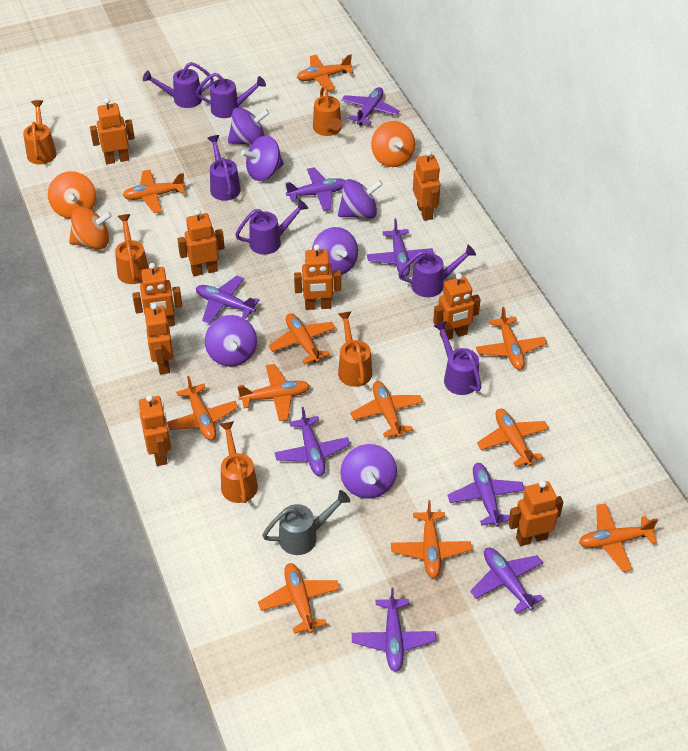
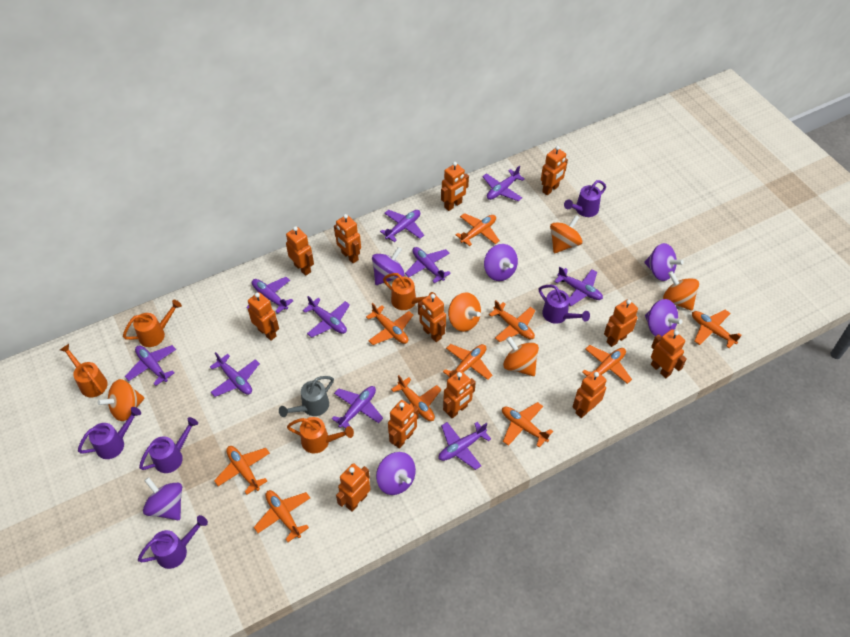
orange plane: [123,170,185,213] [167,376,238,440] [237,364,310,421] [258,563,340,634] [268,313,336,364] [297,54,353,91] [351,381,423,438] [391,500,472,578] [476,307,547,370] [477,409,549,467] [579,503,658,572] = 11 -> [214,446,270,495] [254,490,310,542] [366,303,413,345] [391,375,441,421] [443,344,493,380] [456,213,500,246] [489,300,536,342] [502,402,553,448] [582,345,632,384] [692,310,742,348] = 10
orange robot: [90,98,135,164] [132,263,182,326] [139,395,171,466] [144,303,174,374] [177,209,225,276] [294,245,341,310] [413,150,440,221] [433,273,481,340] [508,480,564,546] = 9 -> [248,292,279,341] [286,226,314,276] [334,214,361,263] [336,463,370,511] [388,400,419,449] [418,293,446,342] [441,162,469,211] [443,370,476,418] [541,146,568,195] [573,370,607,418] [604,299,638,347] [651,329,687,378] = 12
orange spinning top: [48,171,96,219] [69,207,112,250] [371,121,415,167] = 3 -> [97,379,144,421] [448,292,481,332] [503,336,539,376] [550,215,582,253] [663,271,699,311] = 5
orange watering can: [23,100,57,164] [115,214,149,284] [219,421,258,503] [313,85,342,136] [338,311,372,387] = 5 -> [60,344,108,397] [123,300,182,347] [287,417,354,454] [383,273,436,310] = 4
purple plane: [196,276,259,324] [274,407,350,476] [286,168,345,211] [342,87,400,126] [352,588,436,672] [367,219,434,276] [447,463,525,527] [470,548,544,614] = 8 -> [125,345,176,386] [210,352,260,397] [246,277,294,313] [303,296,350,338] [332,386,383,429] [380,210,424,242] [405,247,451,283] [439,422,491,470] [482,166,525,201] [554,267,603,306] = 10
purple watering can: [143,62,214,108] [196,73,266,118] [208,135,241,201] [235,199,308,255] [398,245,476,297] [434,321,481,395] = 6 -> [78,407,141,459] [138,515,208,569] [139,417,198,473] [539,285,590,324] [564,180,606,217] = 5

